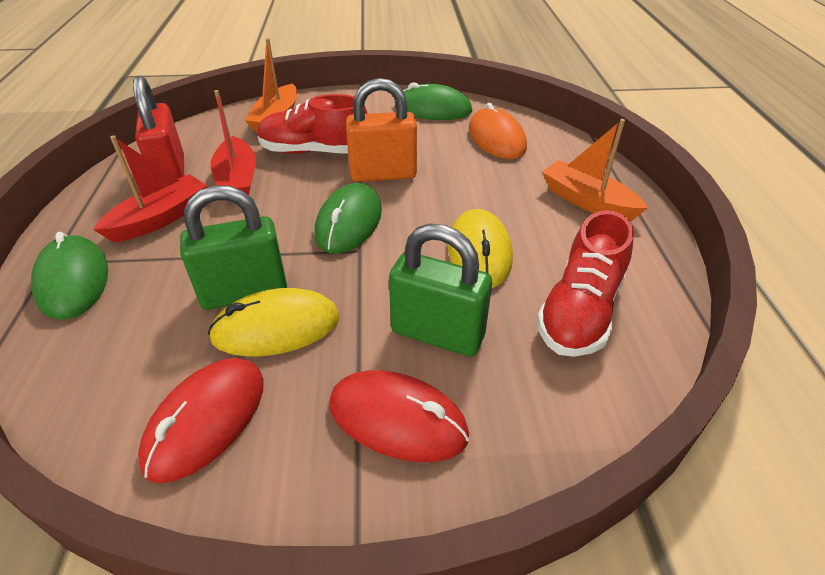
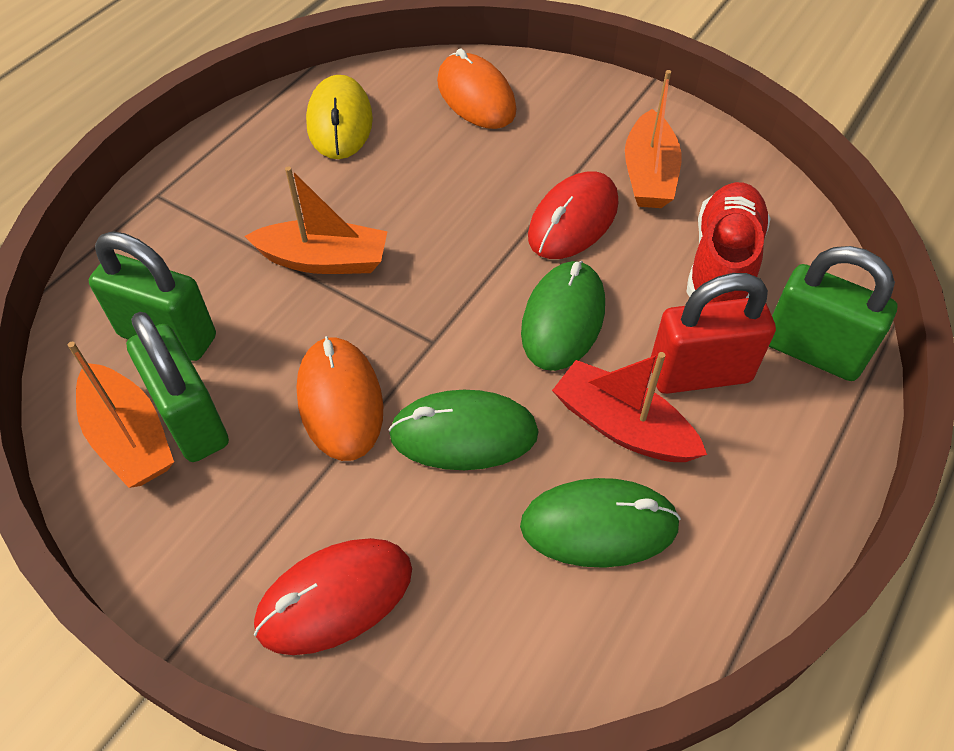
green padlock: [180,185,287,310] [389,224,492,357] = 2 -> [89,232,216,361] [126,312,229,462] [769,246,897,381] = 3
orange boat: [245,38,297,133] [542,119,648,221] = 2 -> [68,342,174,488] [245,166,388,274] [625,70,682,208] = 3
orange mouse: [469,103,527,159] = 1 -> [297,336,384,461] [437,48,516,129] = 2
orange padlock: [346,78,417,182] = 1 -> none = 0
red boat: [93,135,207,242] [210,90,256,195] = 2 -> [552,352,707,462] = 1
red shoe: [257,94,368,154] [536,210,634,357] = 2 -> [686,182,771,303] = 1
yellow mouse: [208,288,340,357] [448,209,513,288] = 2 -> [306,75,373,159] = 1

